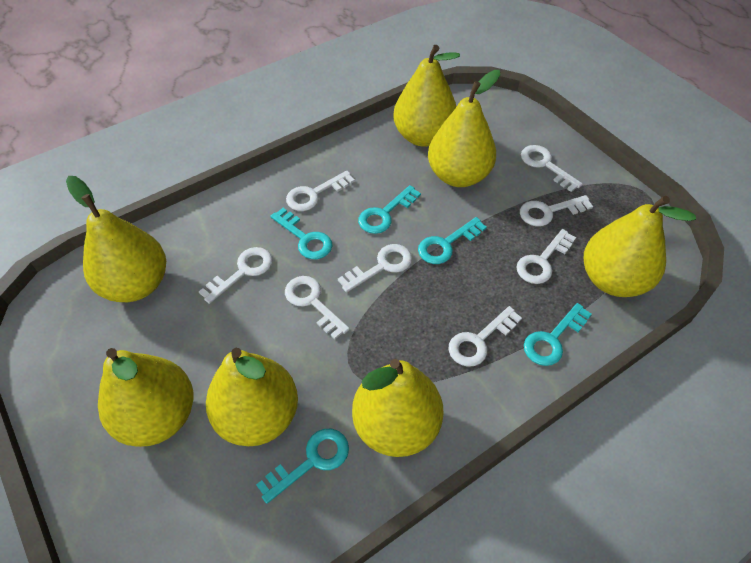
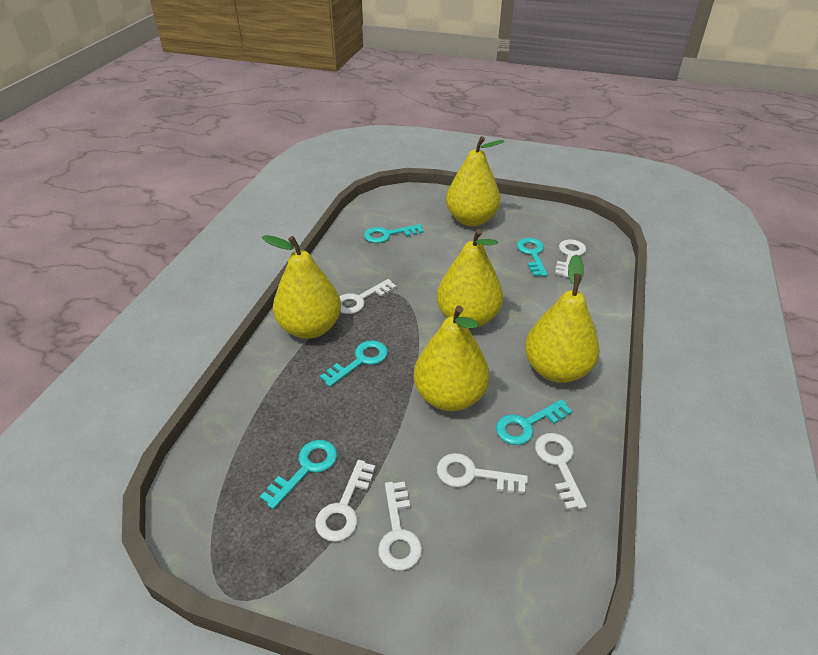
white key: [199,247,273,304] [285,276,350,339] [286,171,355,211] [338,244,412,293] [449,306,522,367] [516,229,576,284] [520,195,593,226] [521,145,583,192] = 8 -> [315,460,375,542] [339,279,396,314] [378,482,422,570] [437,453,528,494] [535,433,587,510] [555,239,586,277] = 6
yellow pear: [66,176,166,302] [98,348,193,447] [206,348,298,446] [352,359,444,457] [393,45,460,147] [428,70,500,187] [584,196,696,297] = 7 -> [262,235,341,339] [414,306,490,411] [437,229,503,328] [446,136,504,226] [525,254,600,383] = 5

